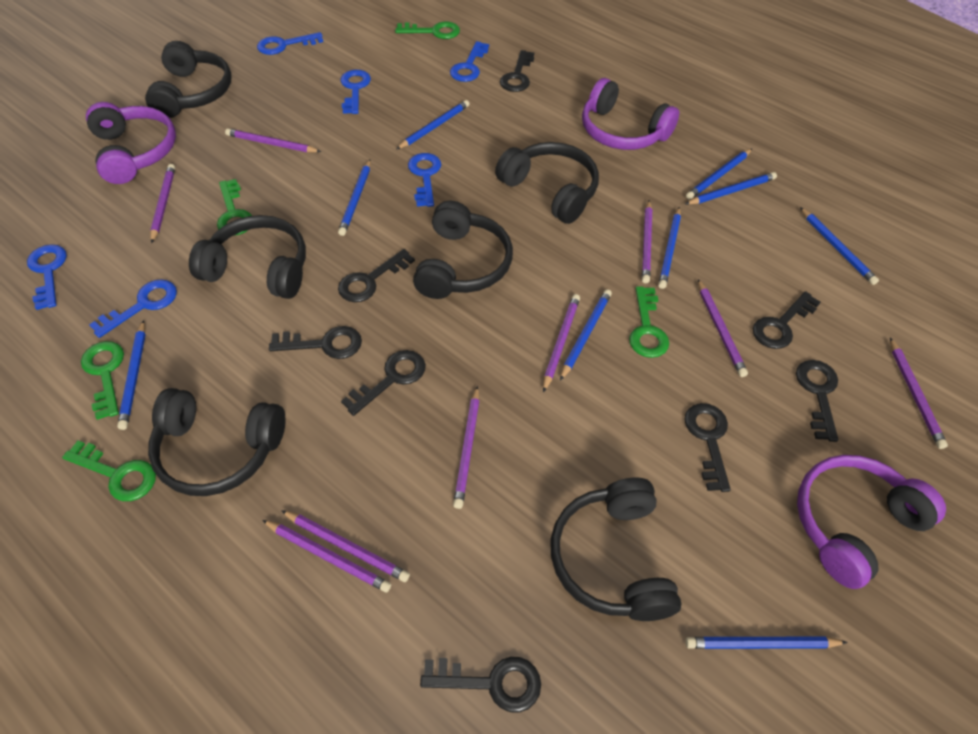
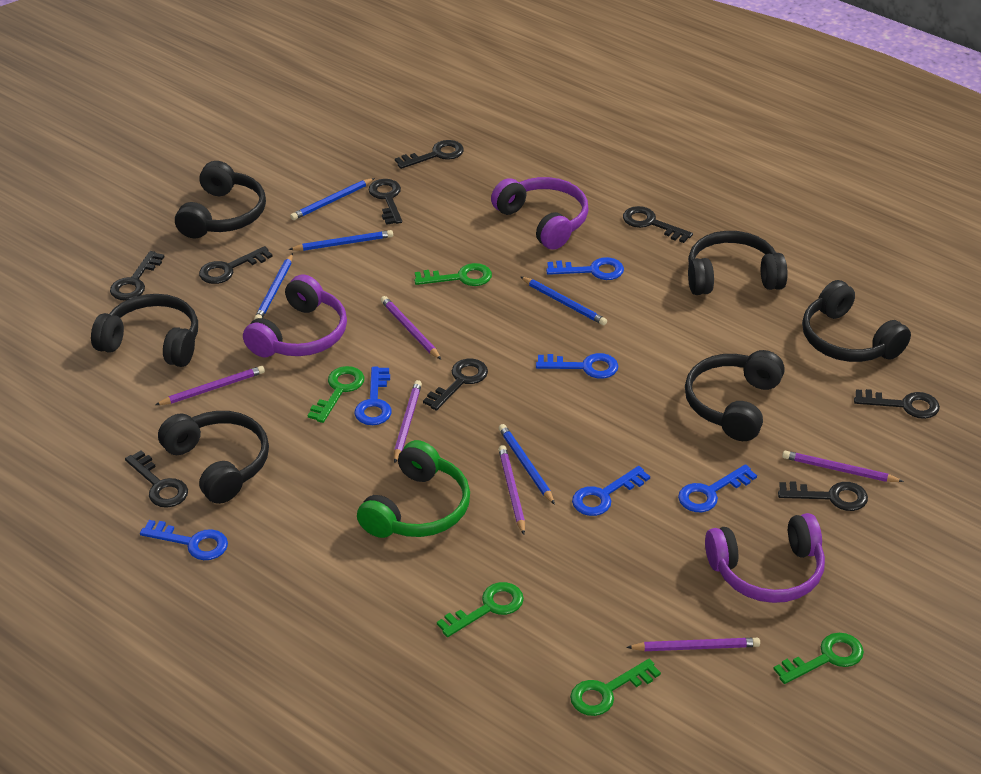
black key: [269,326,362,359] [338,249,415,302] [341,350,426,416] [420,657,541,713] [500,50,534,92] [684,403,731,492] [753,291,821,349] [796,360,838,442] = 8 -> [110,251,164,301] [125,450,188,508] [199,246,273,284] [369,179,402,225] [395,140,464,169] [423,359,488,411] [623,206,693,243] [778,481,868,511] [854,389,940,419] = 9
blue pencil: [117,320,146,430] [338,159,371,236] [397,100,469,149] [560,289,612,381] [658,207,681,289] [685,172,777,205] [685,637,848,649] [686,149,752,200] [800,207,879,285] = 9 -> [254,253,293,320] [289,230,393,251] [290,178,375,220] [499,424,555,505] [520,276,607,325] = 5
green headphones: none = 0 -> [357,440,470,538] = 1
purple pencil: [150,164,175,244] [225,128,321,153] [262,520,391,593] [281,510,410,582] [453,386,480,509] [543,294,580,393] [642,200,652,283] [698,279,748,377] [890,338,948,449] = 9 -> [155,366,265,405] [381,296,441,360] [394,380,422,463] [498,445,525,535] [626,638,760,651] [782,450,904,482] = 6

